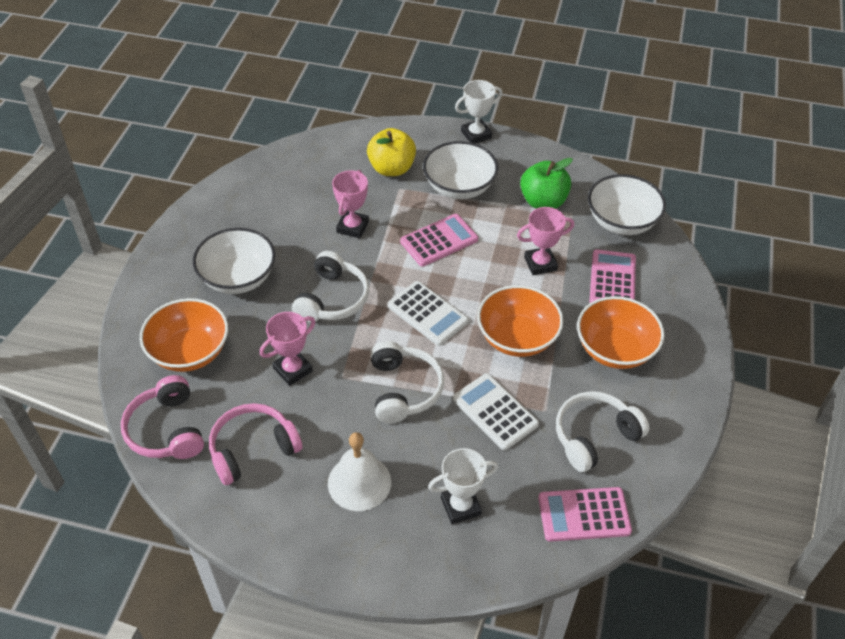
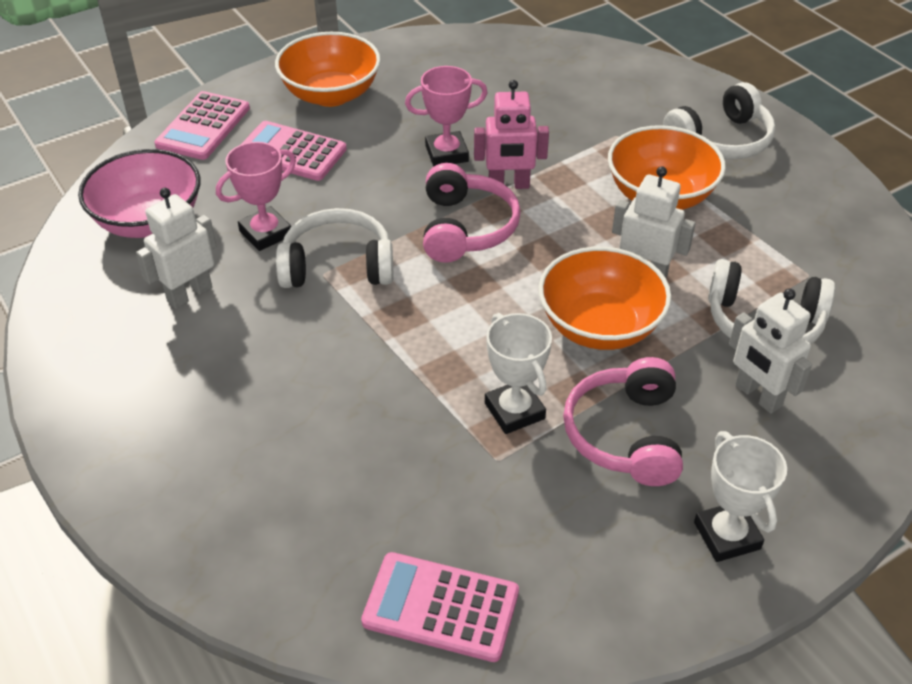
green apple: [520,158,573,209] = 1 -> none = 0
pink bowl: none = 0 -> [78,149,201,238] = 1
pink robot: none = 0 -> [474,80,549,189] = 1
pink trophy: [260,312,315,386] [332,170,369,238] [517,207,574,275] = 3 -> [216,142,296,251] [405,66,488,167] = 2
white bell: [328,432,391,511] = 1 -> none = 0
white bowl: [193,228,276,294] [423,141,498,199] [588,174,666,235] = 3 -> none = 0
white calculator: [388,281,469,346] [453,373,539,450] = 2 -> none = 0
white robot: none = 0 -> [136,188,216,309] [612,166,696,278] [729,288,812,414] = 3
yellow apple: [367,128,416,176] = 1 -> none = 0

